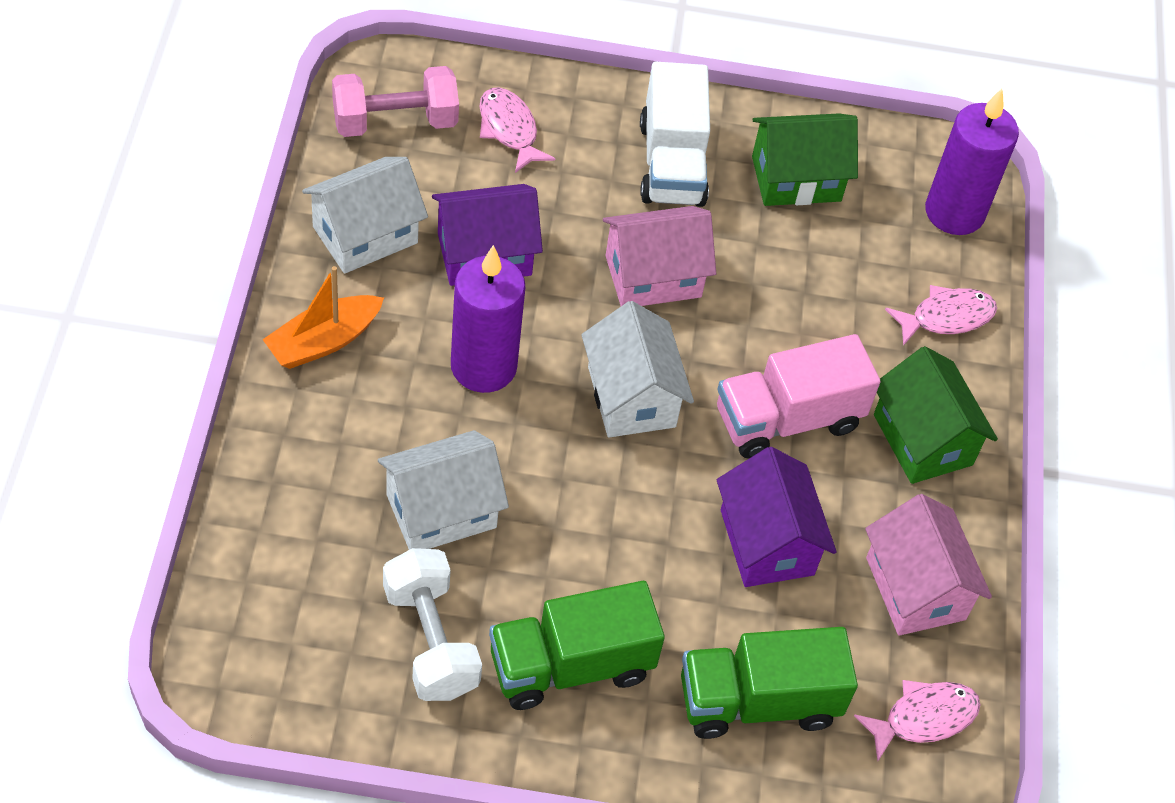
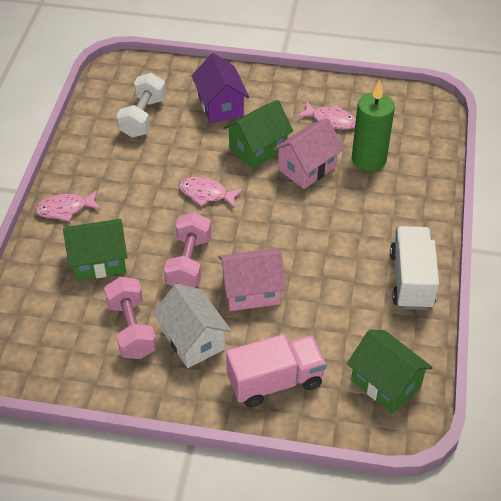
green candle: none = 0 -> [352,80,395,172] = 1
green house: [752,113,858,206] [874,346,998,484] = 2 -> [63,219,127,281] [224,100,293,169] [347,330,433,414] = 3
green truck: [489,581,665,710] [681,627,858,739] = 2 -> none = 0
orange boat: [262,266,384,369] = 1 -> none = 0
pink dumbbell: [332,66,459,137] = 1 -> [104,277,157,359] [164,212,211,287] = 2
purple candle: [451,245,525,393] [925,89,1019,235] = 2 -> none = 0
purple house: [432,184,543,286] [717,447,837,587] = 2 -> [192,53,249,123] = 1
white house: [302,157,428,274] [378,430,509,550] [581,301,694,438] = 3 -> [153,284,232,368] = 1

